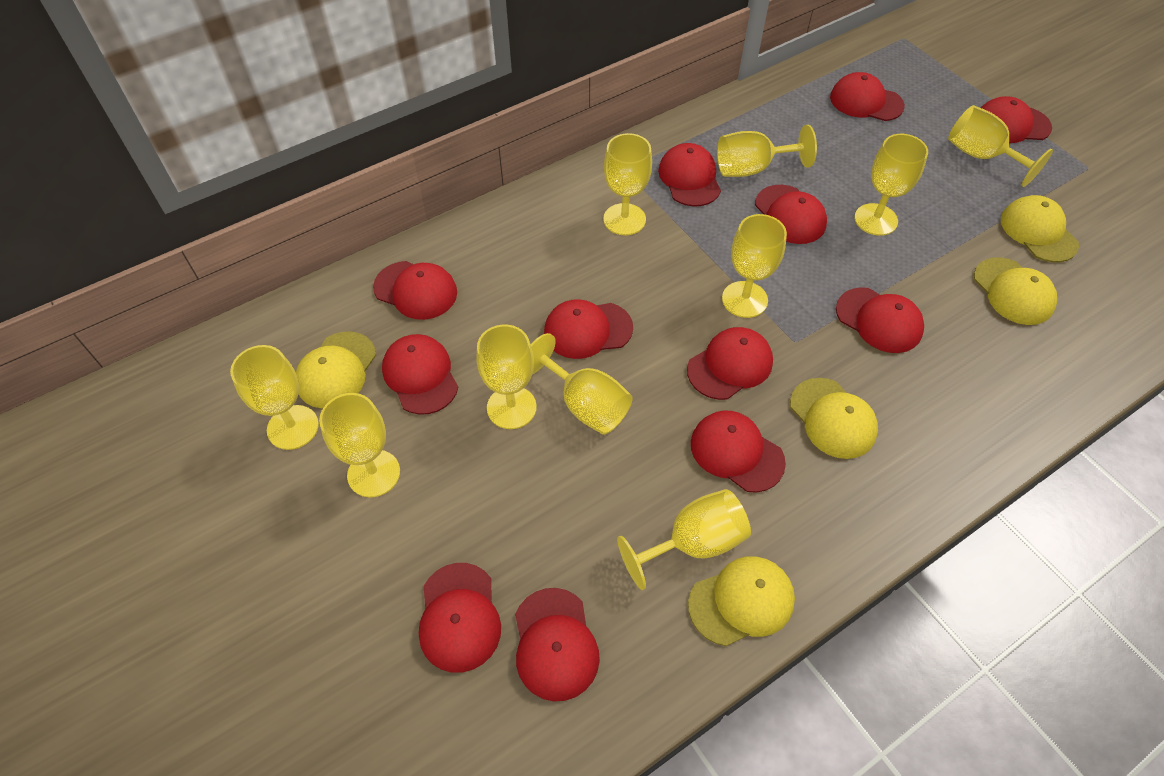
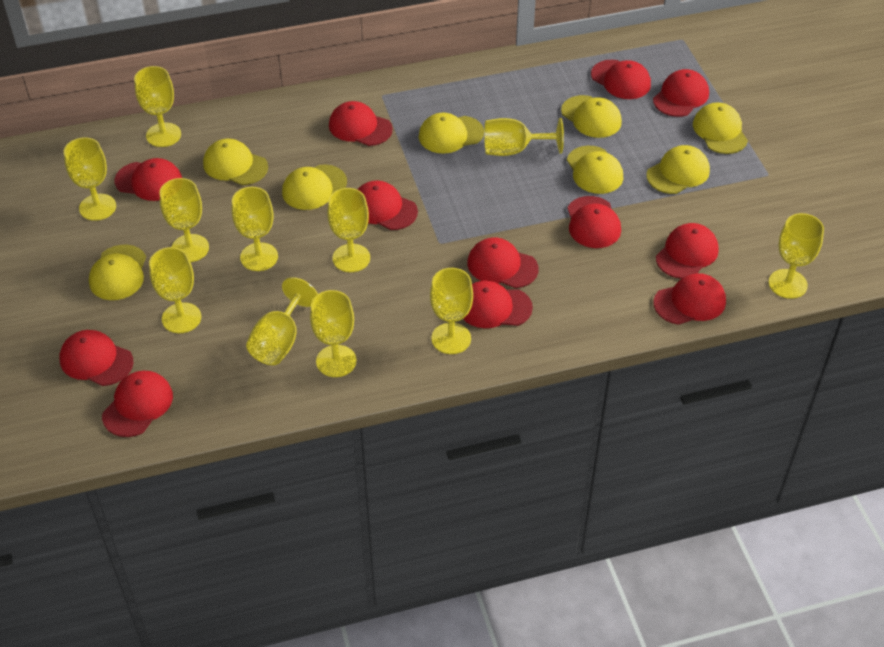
yellow cap: [296,332,376,408] [688,556,795,646] [790,378,878,459] [974,257,1057,325] [1001,195,1079,262] = 5 -> [89,245,146,300] [203,138,268,185] [282,164,347,210] [419,113,484,154] [561,95,622,138] [567,146,623,194] [646,145,710,194] [693,102,748,154] = 8
yellow goblet: [230,345,319,450] [319,393,400,498] [476,325,537,429] [531,333,633,434] [603,133,652,236] [617,489,751,590] [717,125,817,177] [722,214,787,318] [854,134,928,236] [948,105,1053,187] = 10 -> [64,137,116,221] [134,66,181,147] [149,247,201,333] [160,178,209,262] [232,187,278,271] [246,277,318,365] [310,290,356,377] [327,188,370,272] [430,268,473,354] [484,118,564,156] [769,213,824,299] = 11

